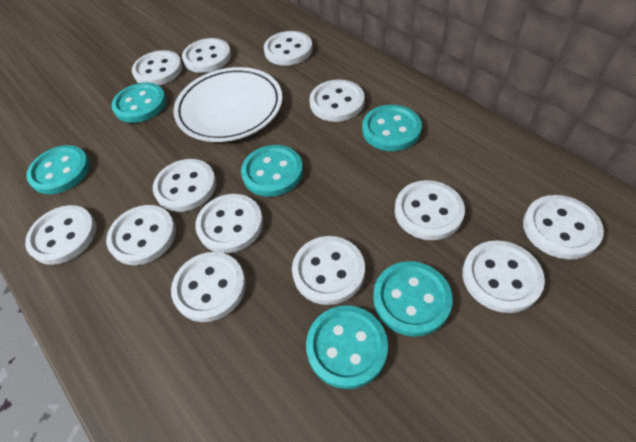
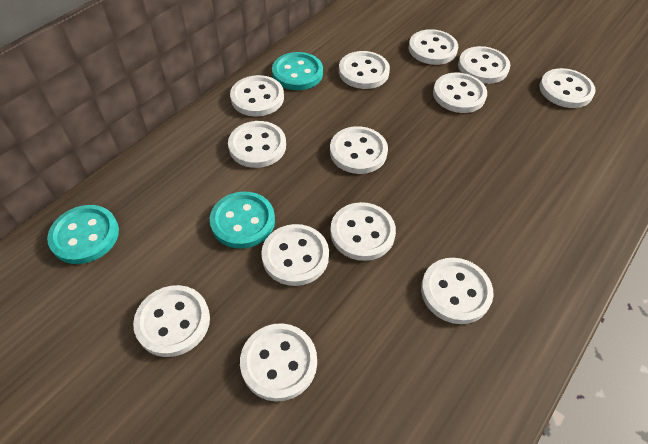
turquoise button: [26,145,90,194] [112,82,166,123] [241,145,303,197] [306,305,388,389] [362,105,422,151] [373,261,453,337] = 6 -> [47,205,119,264] [210,192,275,249] [272,52,323,90] = 3
white plate: [173,67,282,142] = 1 -> none = 0

